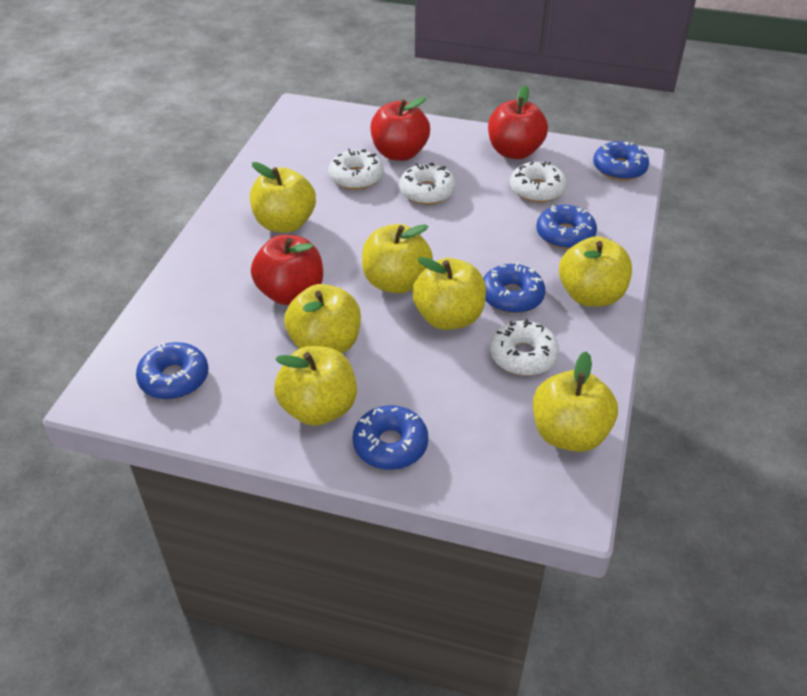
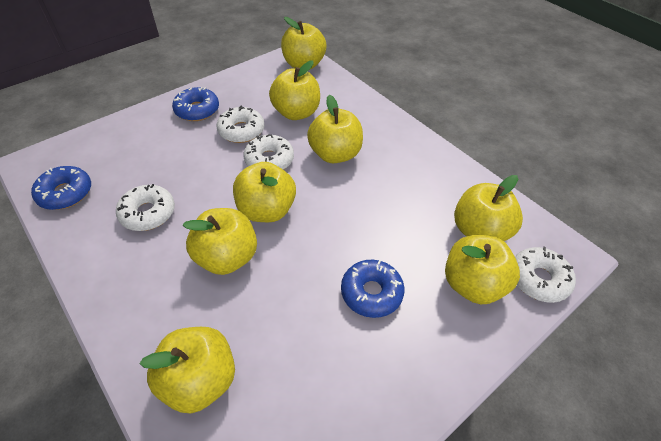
blue donut: [136,342,209,400] [353,405,428,470] [483,262,545,313] [536,205,597,249] [593,141,649,181] = 5 -> [31,166,91,210] [172,87,219,121] [341,260,405,318] = 3
red apple: [251,235,323,305] [371,97,430,161] [488,85,548,159] = 3 -> none = 0
yellow apple: [250,162,316,233] [274,346,357,426] [284,284,361,354] [362,224,433,294] [412,257,486,330] [533,351,618,452] [559,236,632,307] = 7 -> [140,327,235,414] [183,208,257,275] [233,162,296,222] [269,60,320,120] [281,17,326,69] [307,95,363,163] [445,235,520,304] [454,175,523,241] = 8

